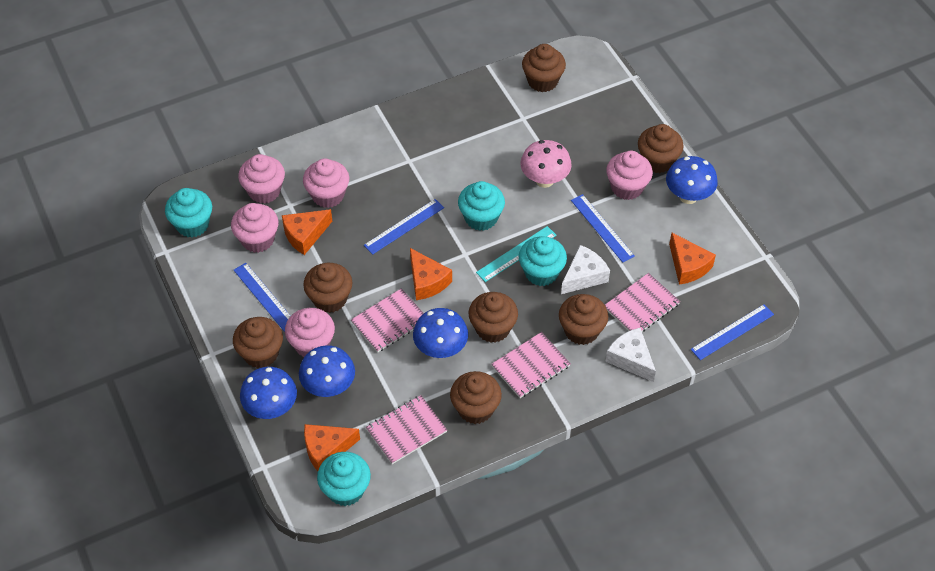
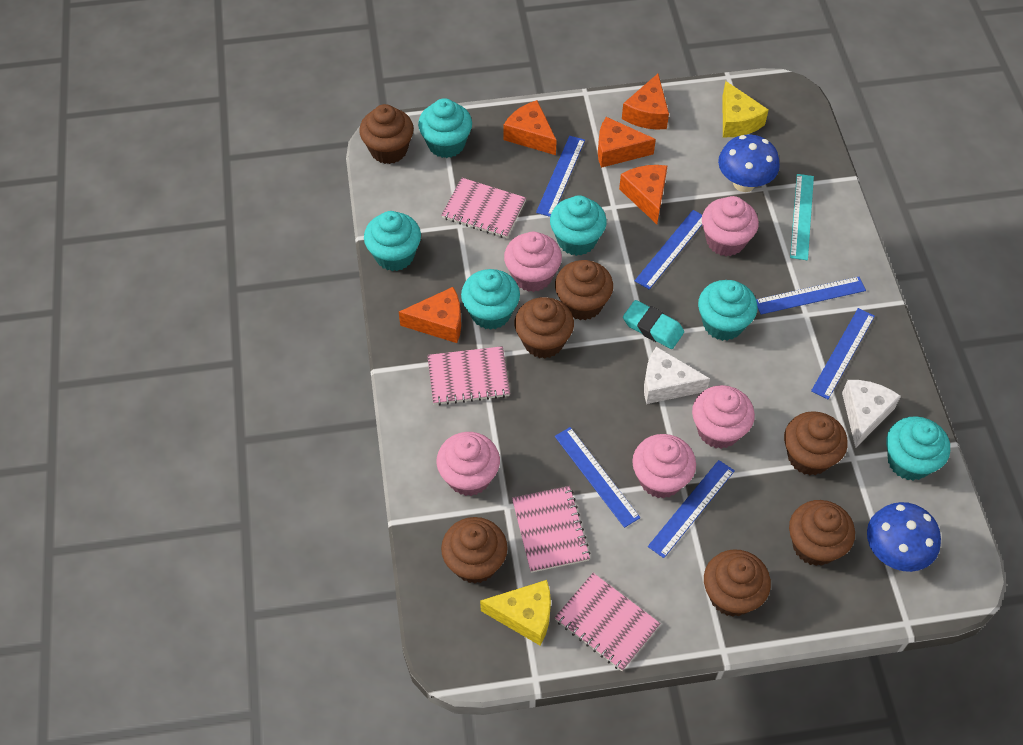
blue mushroom: [240,367,297,419] [299,345,355,397] [413,308,468,358] [666,156,718,204] = 4 -> [718,134,780,192] [867,502,941,572] = 2
blue ruler: [234,263,290,332] [364,199,444,255] [571,194,635,263] [691,304,774,360] = 4 -> [536,136,585,217] [555,427,640,528] [635,210,702,289] [648,460,735,558] [756,277,866,314] [811,308,875,399] = 6
orange cheese: [282,209,332,255] [304,424,360,471] [410,248,452,300] [669,233,716,285] = 4 -> [399,287,461,343] [504,100,557,155] [598,117,656,168] [619,165,667,224] [622,74,669,129] = 5
pink mushroom: [520,140,572,188] = 1 -> none = 0
turquoise cupcake: [165,188,212,237] [317,452,371,506] [458,181,505,231] [519,236,567,286] = 4 -> [364,211,421,271] [418,98,472,158] [461,269,520,330] [550,195,607,256] [698,280,757,341] [887,416,950,481] = 6
turquoise eraser: none = 0 -> [623,300,684,349] = 1
yellow cheese: none = 0 -> [480,580,551,645] [722,81,769,137] = 2

